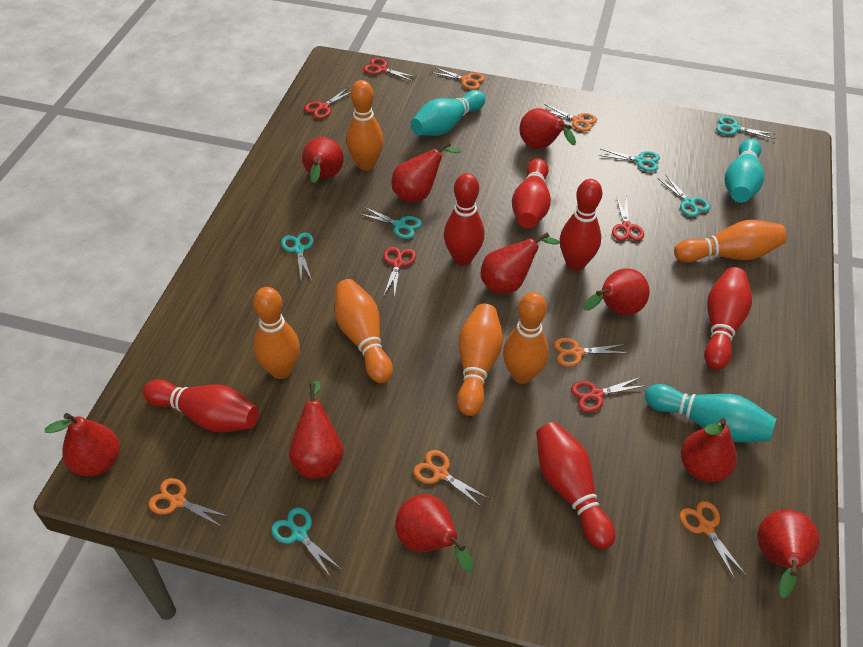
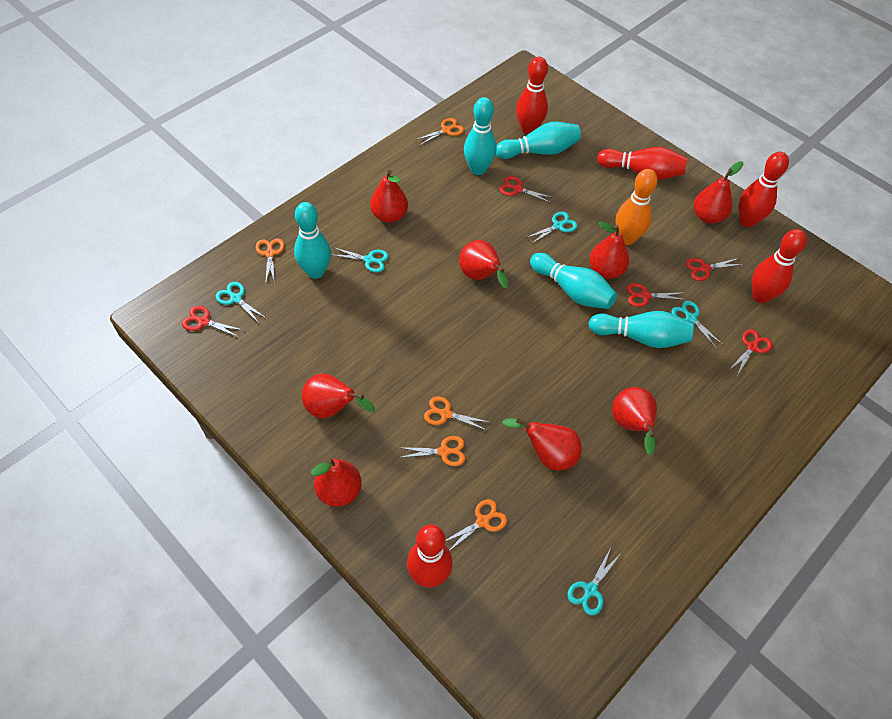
orange bowling pin: [253,287,300,379] [335,279,393,383] [346,80,384,171] [457,304,503,416] [503,292,549,384] [674,220,786,263] = 6 -> [615,169,657,245] = 1
orange scissors: [148,478,230,527] [413,450,490,507] [430,67,485,90] [544,104,597,132] [554,338,627,367] [679,501,746,580] = 6 -> [256,238,285,285] [398,436,465,466] [415,118,464,146] [424,396,488,431] [446,499,507,551] = 5
red bowling pin: [143,379,259,432] [444,173,485,265] [512,158,551,228] [536,422,615,549] [560,179,602,271] [704,267,752,370] = 6 -> [407,525,453,587] [516,57,548,134] [597,147,687,180] [739,152,789,228] [752,229,807,303] = 5
red pear: [45,413,120,476] [289,381,344,478] [302,137,344,183] [392,142,461,203] [395,494,474,572] [481,232,560,294] [519,108,576,149] [584,268,650,315] [681,418,737,482] [757,509,820,598] = 10 -> [302,374,375,418] [311,458,362,507] [370,170,408,223] [459,240,508,289] [502,418,582,471] [589,221,629,279] [612,387,657,455] [694,161,744,224] = 8
turquoise bowling pin: [411,90,486,136] [645,384,776,442] [725,139,764,203] = 3 -> [294,202,331,279] [464,97,496,175] [496,122,581,159] [530,253,617,309] [589,311,694,348] = 5
turquoise scissors: [271,507,341,576] [281,233,314,280] [360,207,422,239] [599,149,660,172] [659,175,710,217] [716,116,775,139] = 6 -> [216,282,267,323] [332,247,389,273] [526,212,578,244] [567,550,619,616] [671,301,723,349] = 5

